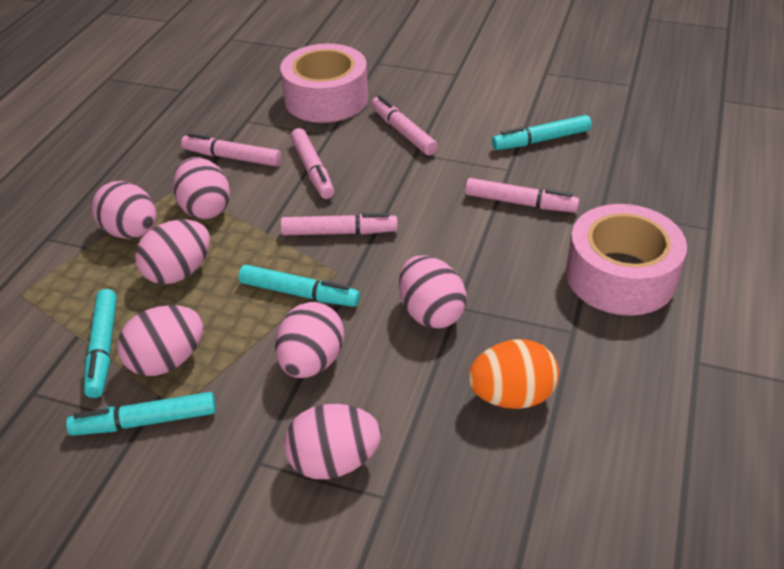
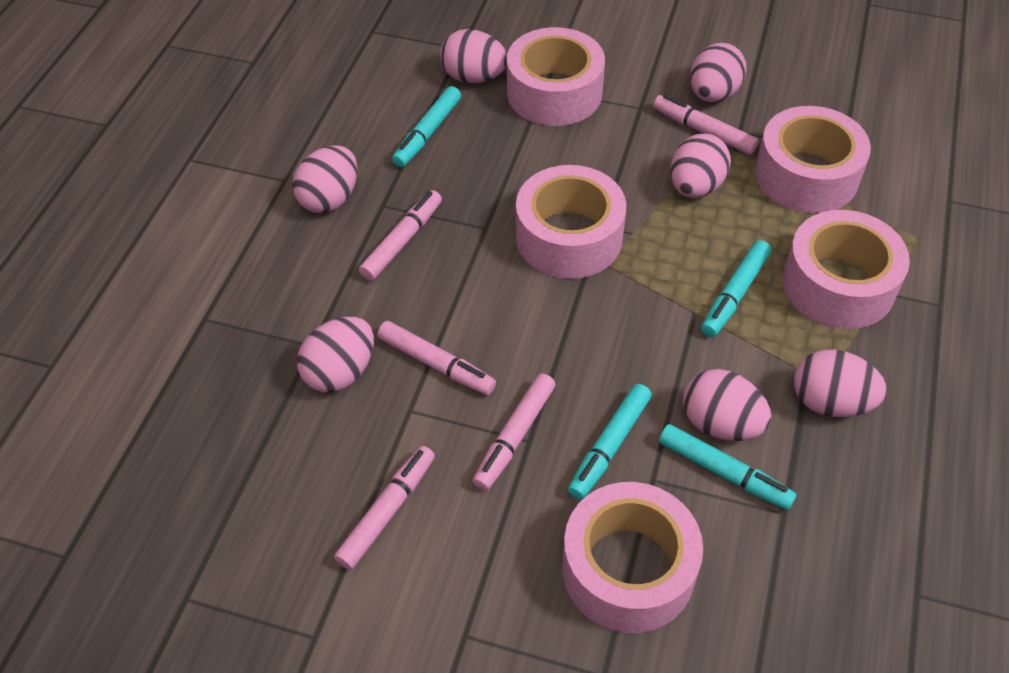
orange egg: [468,339,559,409] = 1 -> none = 0
pink tape: [280,44,368,123] [566,204,687,316] = 2 -> [507,27,605,126] [516,165,627,279] [562,482,703,633] [755,106,871,213] [783,210,910,329] = 5

